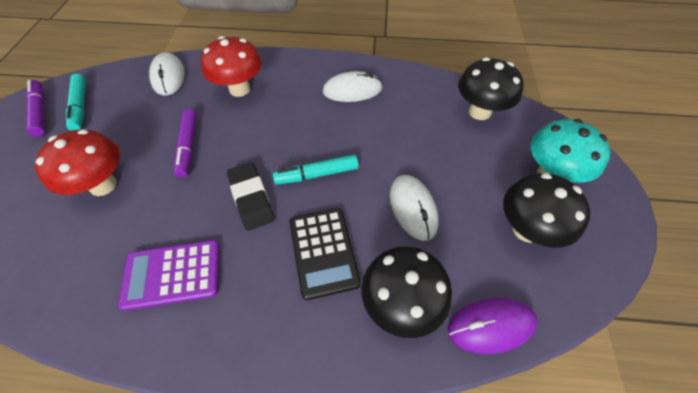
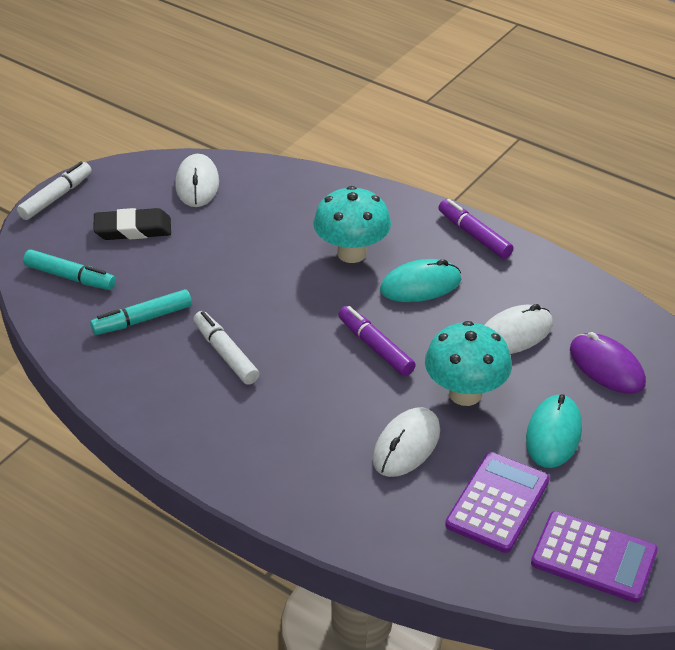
black calculator: [289,208,361,300] = 1 -> none = 0
black mushroom: [361,246,452,338] [458,57,524,120] [503,173,590,248] = 3 -> none = 0
purple calculator: [118,240,220,311] = 1 -> [445,452,549,553] [531,511,658,603] = 2
red mushroom: [35,129,120,196] [201,36,262,97] = 2 -> none = 0
turquoise mouse: none = 0 -> [380,259,461,302] [526,394,582,468] = 2
turquoise mushroom: [531,119,610,182] = 1 -> [313,186,391,263] [425,321,512,406] = 2
white marker: none = 0 -> [17,161,92,220] [193,311,259,385] = 2

